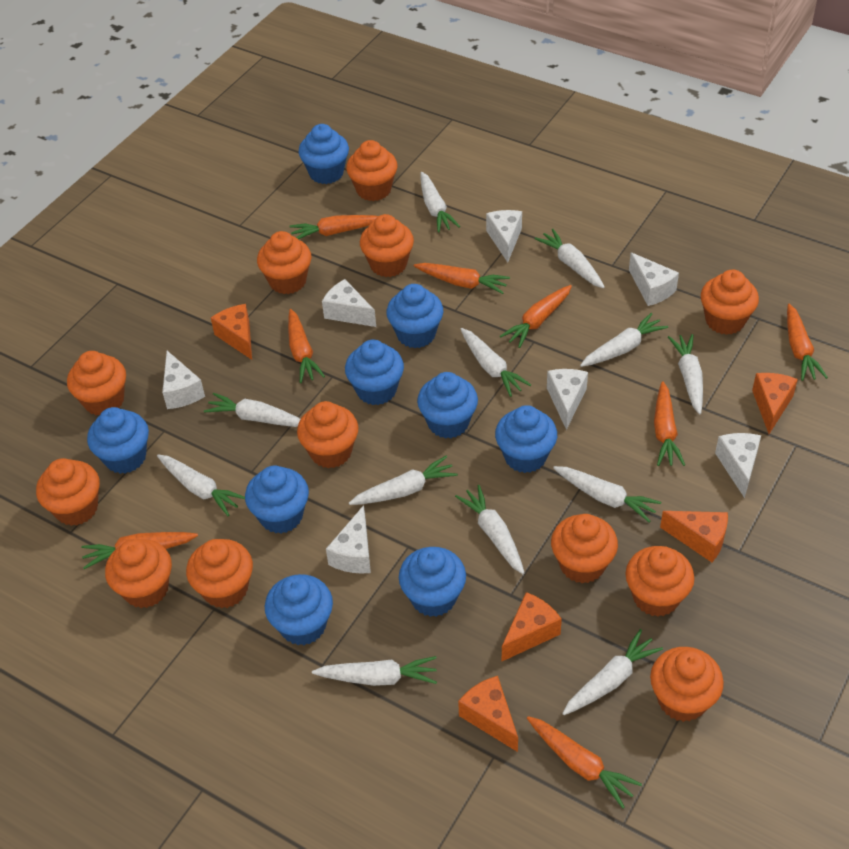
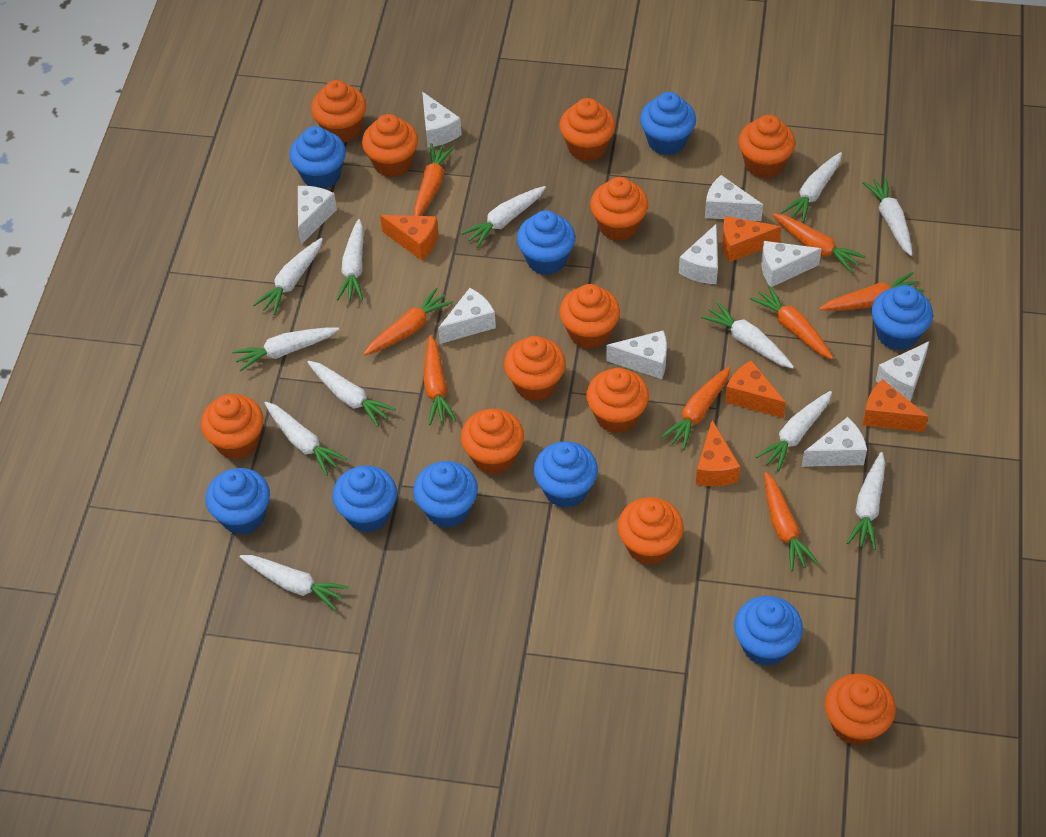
white cheese: [162,351,205,409] [322,279,376,327] [326,505,371,574] [486,210,522,263] [547,369,588,430] [629,252,679,306] [715,433,761,498] = 7 -> [298,186,337,244] [422,92,462,147] [438,288,496,344] [606,330,667,379] [679,224,718,284] [705,175,763,221] [761,241,822,287] [802,417,867,467] [876,341,929,402] = 9

